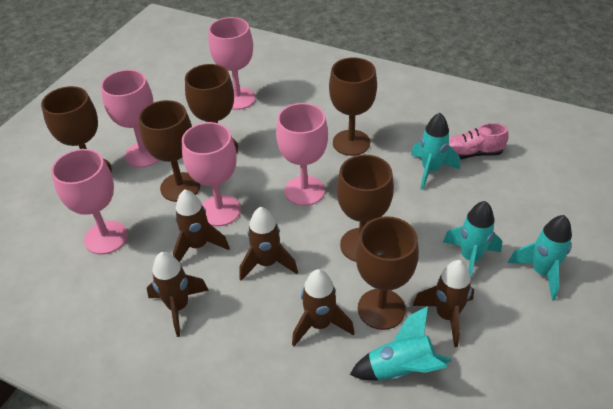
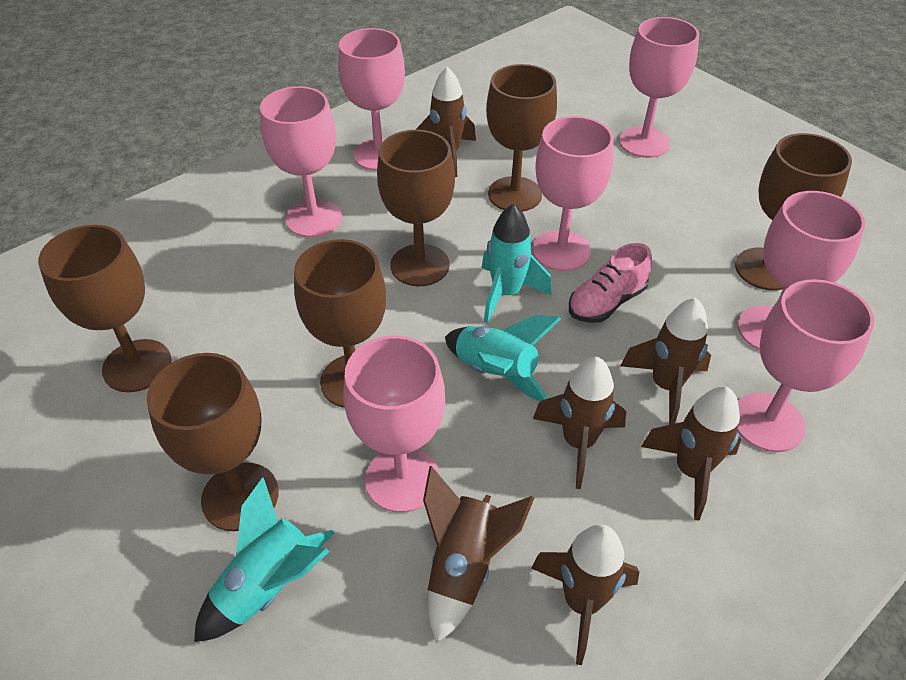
brown rocket: [147,252,209,337] [173,189,230,262] [239,207,298,281] [292,269,354,346] [413,260,474,347] = 5 -> [415,67,476,177] [423,466,535,643] [531,524,639,665] [533,357,626,489] [620,298,711,425] [641,387,741,521] = 6
pink goblet: [51,149,128,255] [101,70,159,168] [182,122,241,226] [208,17,256,110] [276,103,328,206] = 5 -> [260,86,342,237] [338,28,405,171] [343,335,445,513] [533,116,614,271] [619,17,699,158] [737,279,874,452] [738,191,865,351] = 7
turquoise rocket: [350,306,452,381] [411,113,460,190] [443,201,502,276] [508,215,572,301] = 4 -> [194,477,335,642] [445,315,561,402] [482,204,551,323] = 3

